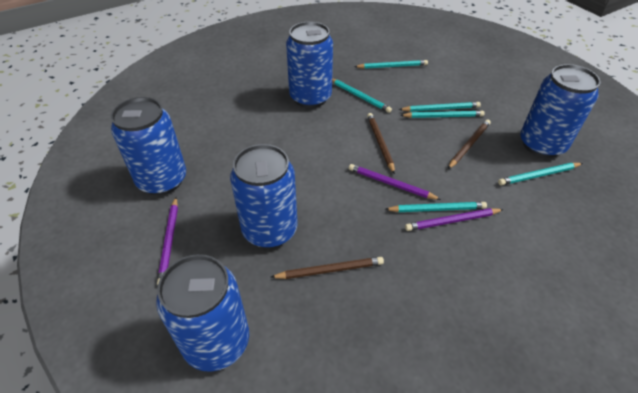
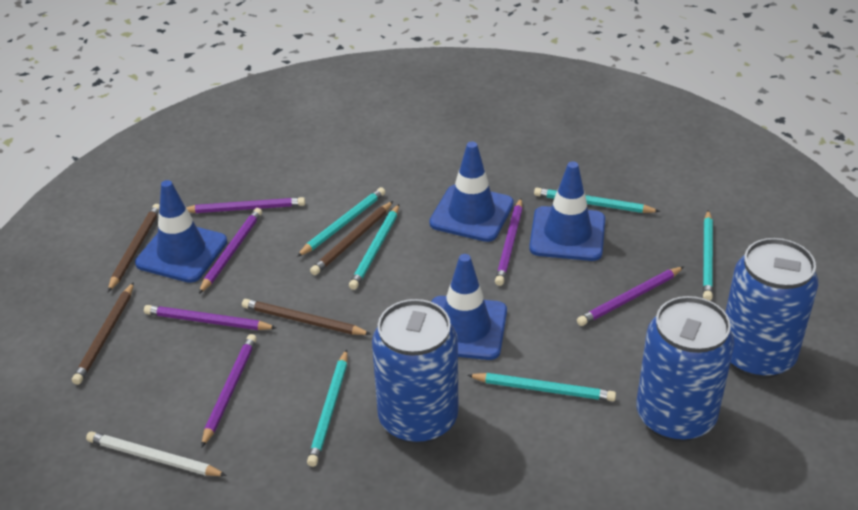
blue can: [111,97,186,195] [156,254,249,372] [230,144,298,248] [286,21,333,108] [520,64,600,158] = 5 -> [372,299,458,444] [636,296,734,442] [726,238,819,379] = 3
blue traffic cone: none = 0 -> [135,180,227,283] [429,142,514,242] [431,254,507,360] [529,161,605,261] = 4
brown pencil: [270,257,384,279] [367,113,395,174] [448,119,491,169] = 3 -> [72,282,134,385] [108,204,160,292] [242,299,371,335] [310,201,393,275] = 4
purple pencil: [157,197,178,285] [349,164,441,200] [405,208,504,231] = 3 -> [144,305,277,330] [186,197,305,213] [199,208,262,294] [201,334,257,448] [495,198,523,286] [577,266,684,326] = 6
white pencil: none = 0 -> [86,432,227,476] = 1

